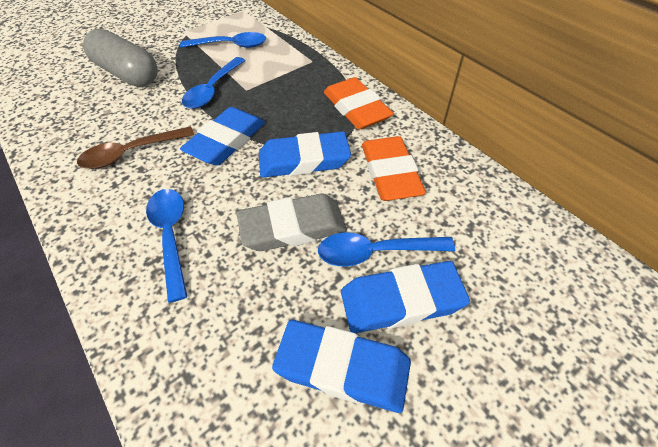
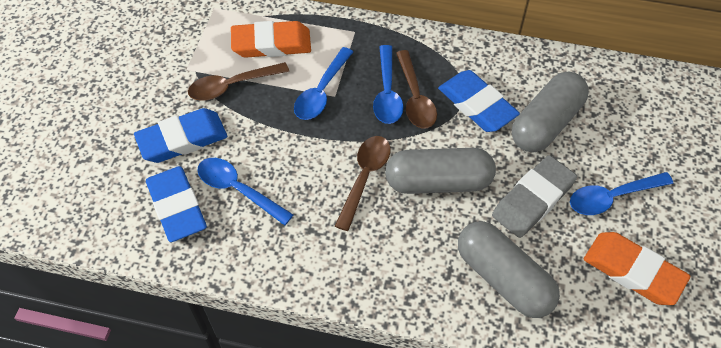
blue eraser: [180,107,265,166] [259,131,351,178] [272,320,411,413] [341,261,470,333] = 4 -> [134,108,228,163] [146,166,207,242] [438,70,520,132] = 3
brown spoon: [77,126,194,169] = 1 -> [188,62,289,101] [335,136,391,231] [396,50,437,128] = 3
grey capsule: [83,29,158,87] = 1 -> [385,148,496,194] [458,221,560,318] [511,72,589,152] = 3

